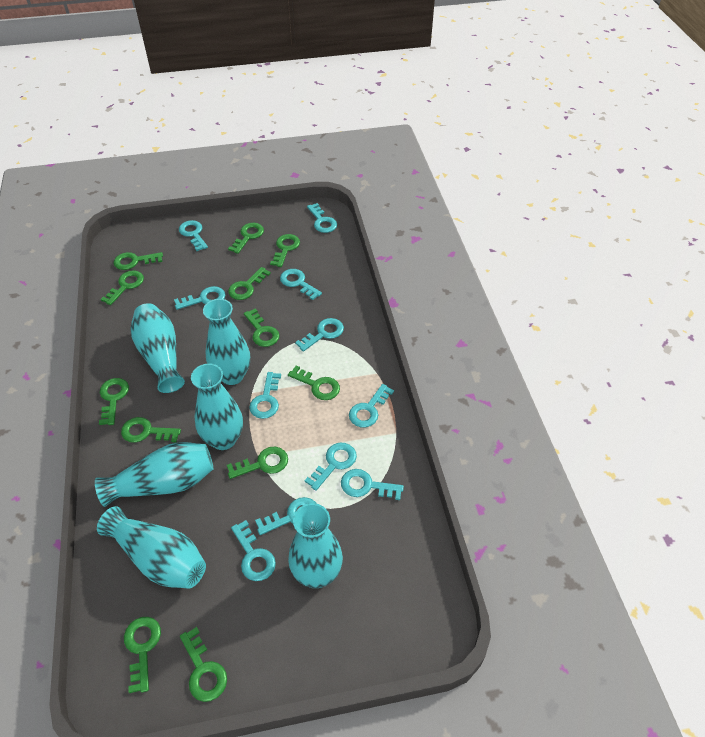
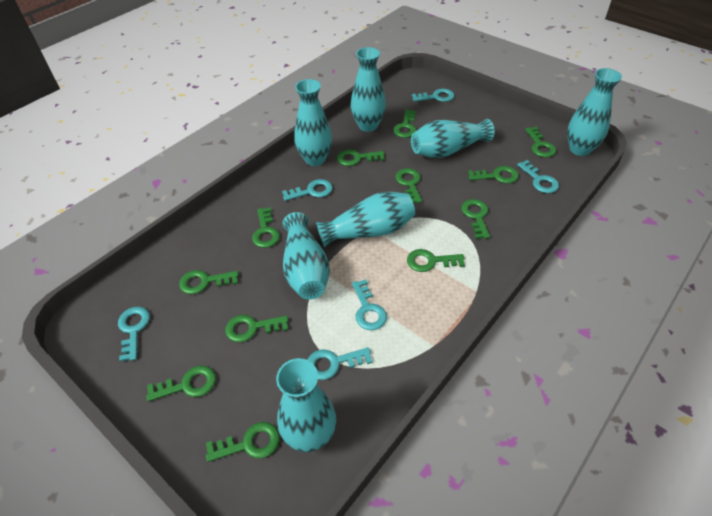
turquoise key: [174,286,225,310] [179,220,208,251] [231,520,276,581] [249,372,281,419] [255,497,317,535] [280,269,322,300] [295,318,344,352] [305,443,357,491] [307,203,337,233] [341,469,404,500] [349,384,394,427] = 11 -> [118,307,150,362] [282,179,333,201] [307,347,372,380] [352,279,387,330] [412,89,454,102] [517,160,559,193] = 6
turquoise vase: [95,442,213,507] [97,506,206,589] [131,303,185,393] [191,364,243,450] [203,299,250,385] [288,503,343,588] = 6 -> [276,358,336,453] [283,212,330,300] [294,79,332,166] [316,192,415,247] [350,47,386,132] [411,119,495,158] [567,68,622,156] = 7

